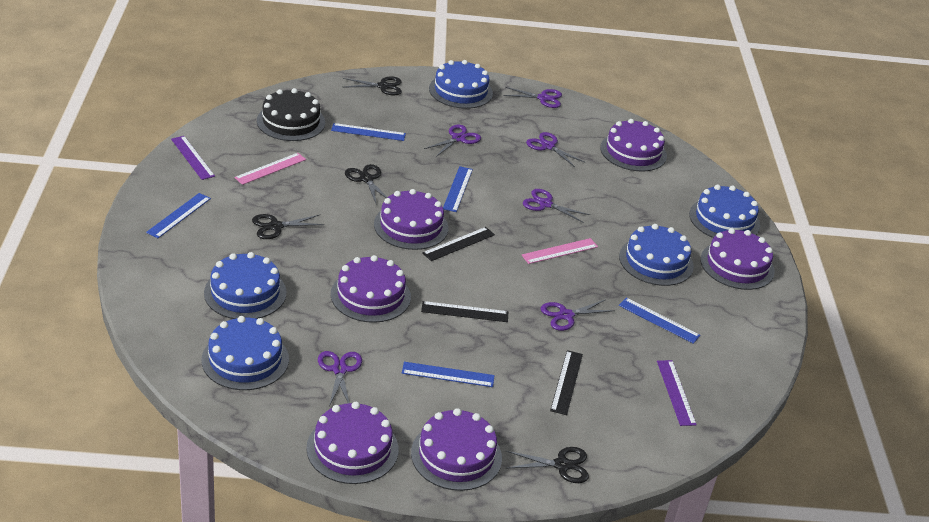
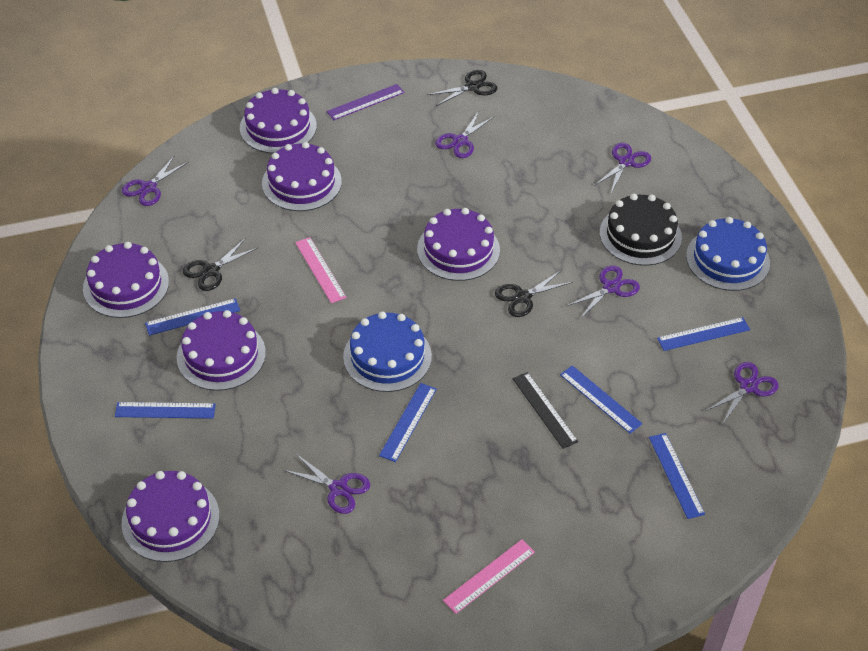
black ruler: [421,301,508,322] [422,227,495,261] [550,350,583,415] = 3 -> [513,372,578,449] = 1
black scissors: [252,214,325,239] [343,76,402,96] [345,164,387,203] [506,447,589,483] = 4 -> [183,238,257,291] [427,70,497,106] [495,270,573,317] = 3
blue cake: [201,316,289,390] [204,252,286,319] [429,60,493,109] [619,224,694,286] [689,185,760,238] = 5 -> [343,312,432,392] [686,217,770,291] = 2
blue ruler: [146,193,211,238] [331,123,406,141] [402,362,495,387] [443,166,473,212] [619,298,701,344] = 5 -> [115,402,216,419] [145,298,240,336] [379,383,437,462] [560,365,642,434] [649,433,705,519] [657,317,750,351] = 6
purple ruler: [171,136,215,180] [657,360,697,426] = 2 -> [326,84,404,120] = 1

